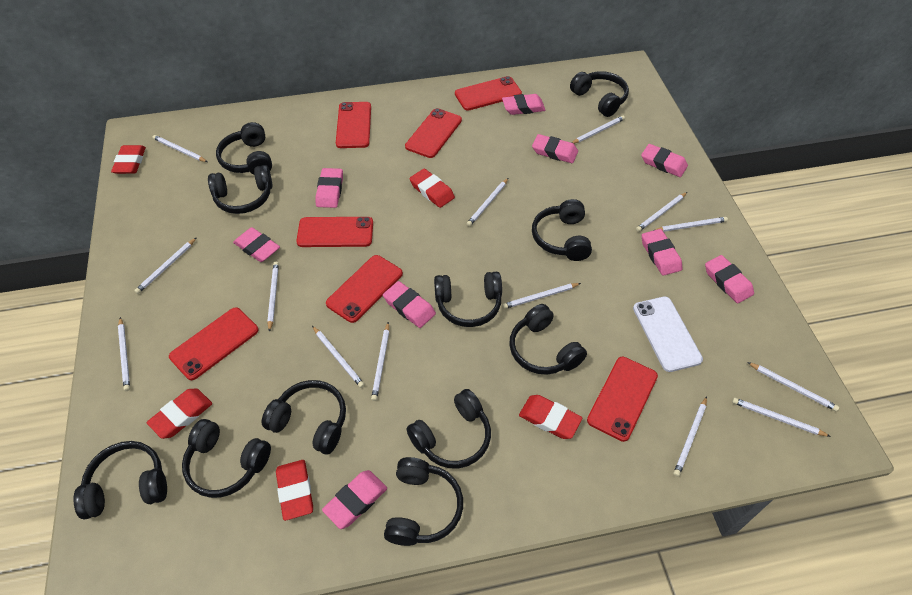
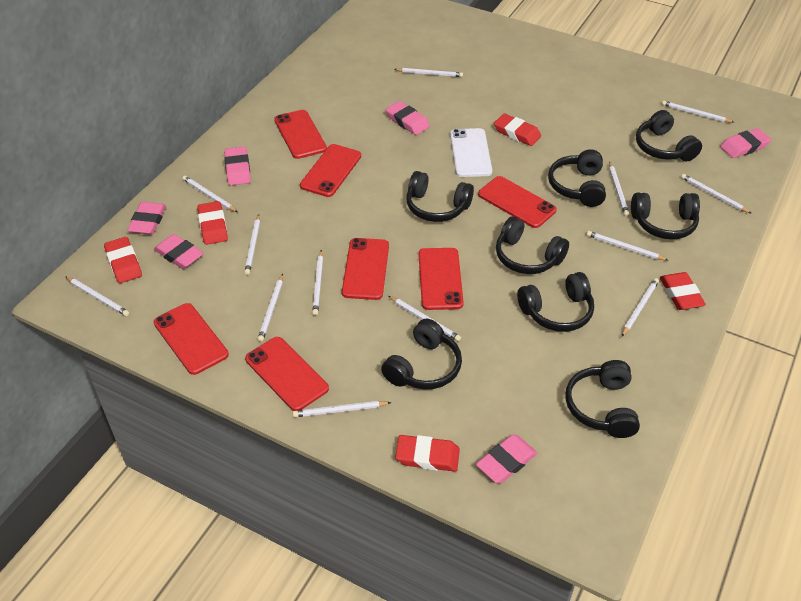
black headphones: [73,441,167,519] [182,419,271,498] [208,165,272,214] [216,122,272,175] [262,380,346,454] [384,457,463,546] [407,389,491,469] [434,272,502,327] [509,304,587,375] [532,199,592,261] [570,71,629,117] = 11 -> [381,319,462,390] [406,171,474,222] [496,216,569,274] [517,272,594,332] [548,149,606,207] [565,360,640,438] [631,192,700,240] [636,110,702,161] = 8
pink eraser: [233,227,280,262] [315,168,343,208] [322,470,387,529] [383,281,436,328] [502,94,546,115] [532,134,578,163] [641,144,688,177] [642,229,682,276] [705,255,754,304] = 9 -> [127,202,166,235] [154,234,204,269] [224,147,251,186] [385,101,430,135] [476,434,537,483] [720,128,771,158] = 6
white pencil: [118,317,130,391] [134,237,197,294] [153,135,207,162] [267,262,279,332] [312,326,365,388] [371,322,389,401] [467,178,508,226] [502,283,581,309] [571,116,625,144] [636,192,687,232] [653,217,728,232] [673,397,707,477] [732,398,831,437] [747,362,839,412] = 14 -> [65,276,129,316] [182,176,238,212] [244,215,260,275] [258,274,283,342] [293,401,391,417] [312,250,323,315] [389,296,461,341] [394,68,463,77] [587,231,669,261] [609,162,629,216] [622,278,659,336] [662,101,734,123] [681,174,752,214] = 13

